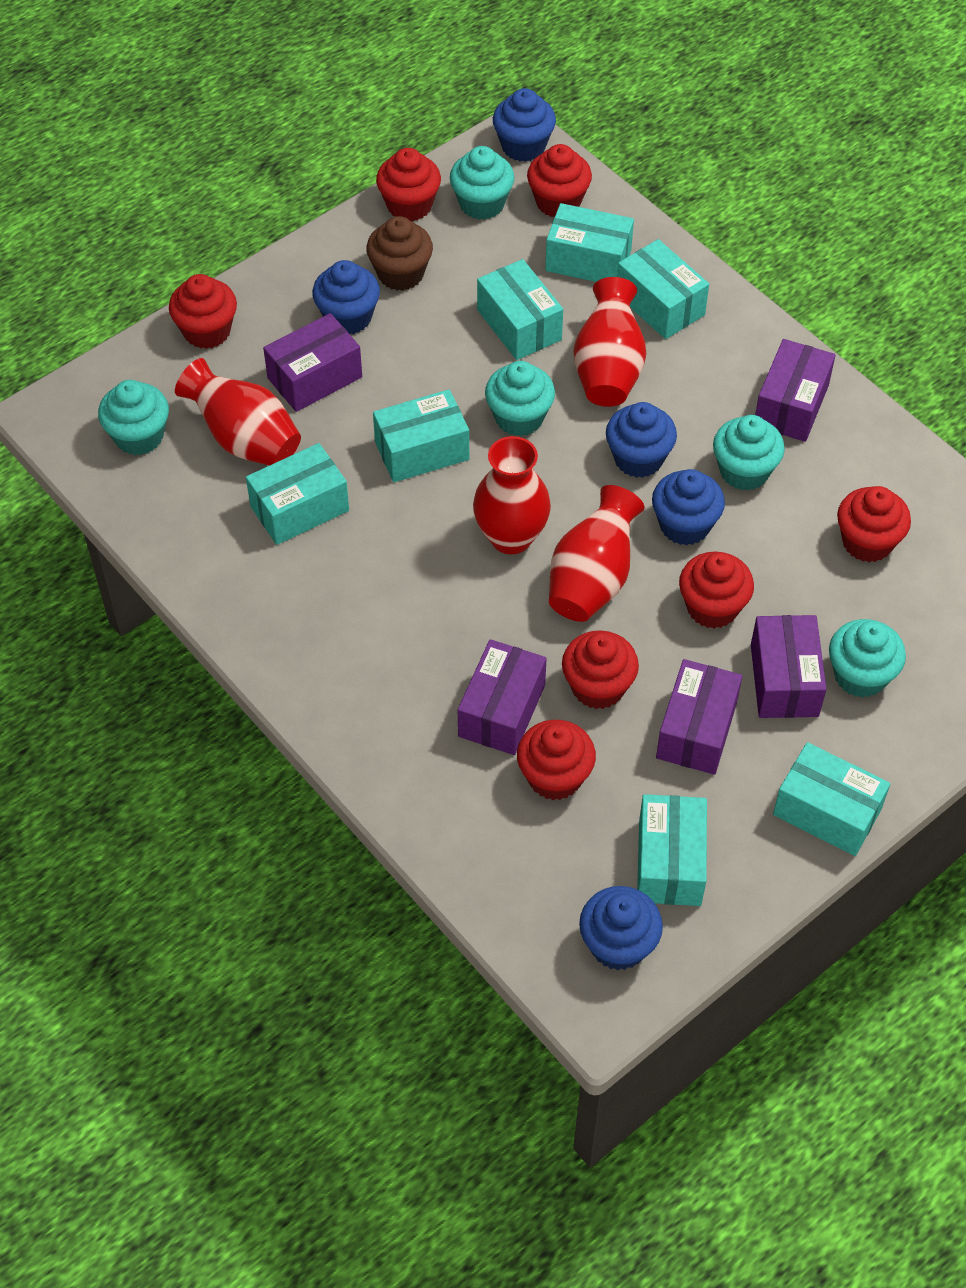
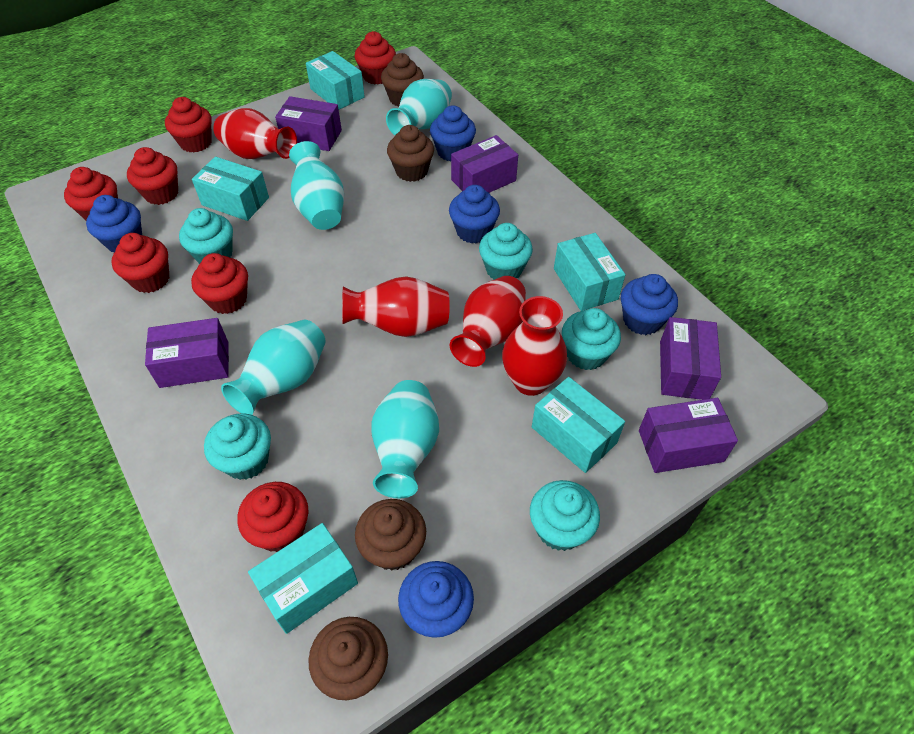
brown cupcake: [366,216,433,291] = 1 -> [308,617,388,700] [355,499,426,571] [381,53,424,107] [387,125,434,182] = 4
turquoise box: [246,443,349,545] [373,389,469,482] [477,259,563,360] [545,203,634,282] [617,239,709,339] [637,794,707,906] [773,742,890,856] = 7 -> [192,157,269,221] [248,523,358,634] [306,51,365,110] [532,377,625,473] [554,233,626,311] = 5
turquoise vase: none = 0 -> [221,320,326,415] [289,141,344,230] [371,380,439,498] [386,79,452,135] = 4

